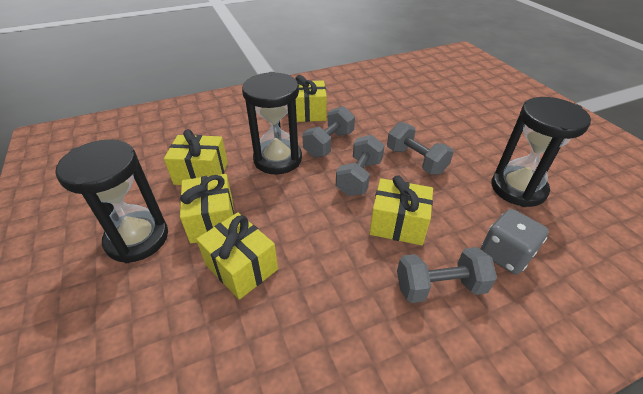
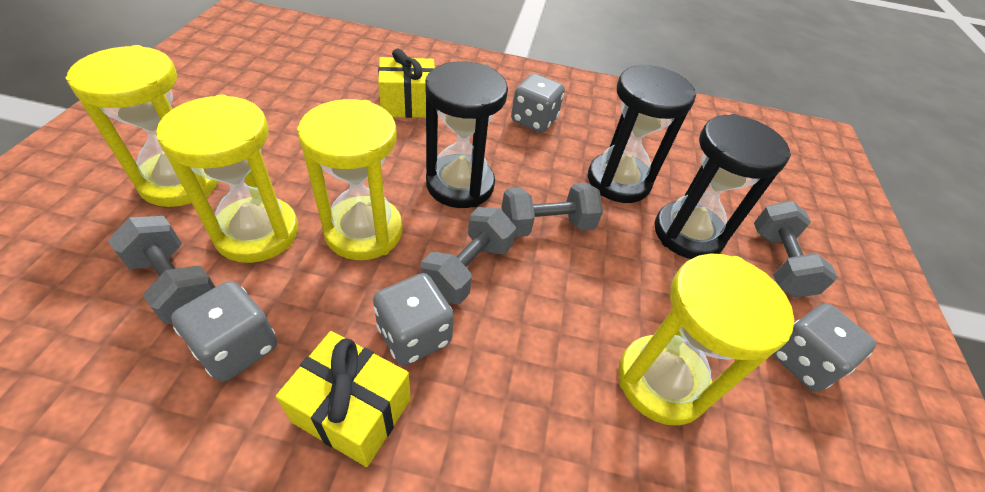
grey dice: [481,209,548,274] = 1 -> [171,281,277,382] [373,273,454,366] [511,73,565,133] [772,303,876,392] = 4
yellow gift: [164,129,228,185] [180,174,234,243] [196,212,278,300] [288,75,327,122] [369,175,433,245] = 5 -> [276,331,411,467] [378,49,435,118] = 2
yellow hourglass: none = 0 -> [66,45,219,207] [156,94,298,263] [297,99,403,260] [618,253,794,425] = 4

